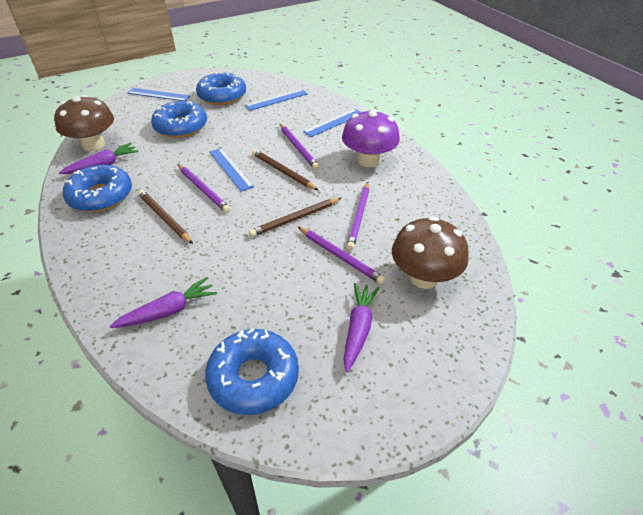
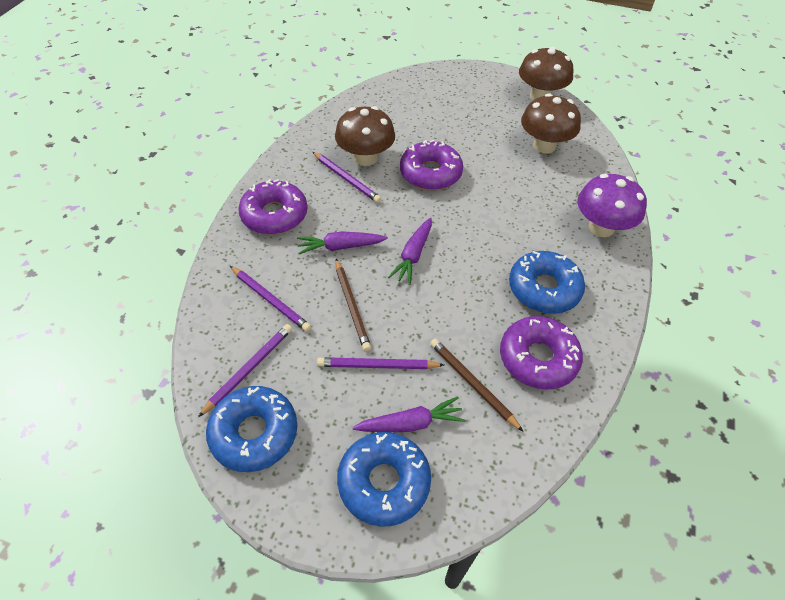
blue donut: [63,165,132,212] [151,101,207,138] [196,72,246,105] [205,328,299,415] = 4 -> [206,386,297,472] [337,432,431,527] [509,251,585,314] = 3
blue ruler: [127,88,190,101] [210,148,254,192] [245,89,308,111] [303,109,361,137] = 4 -> none = 0
brown mushroom: [54,95,114,151] [392,216,469,289] = 2 -> [335,106,395,166] [519,47,573,100] [521,93,581,153] = 3
brown pencil: [138,190,193,244] [249,198,341,237] [252,149,318,190] = 3 -> [335,259,371,351] [430,339,524,432] = 2
purple donut: none = 0 -> [238,179,308,234] [400,140,463,190] [500,316,583,390] = 3

